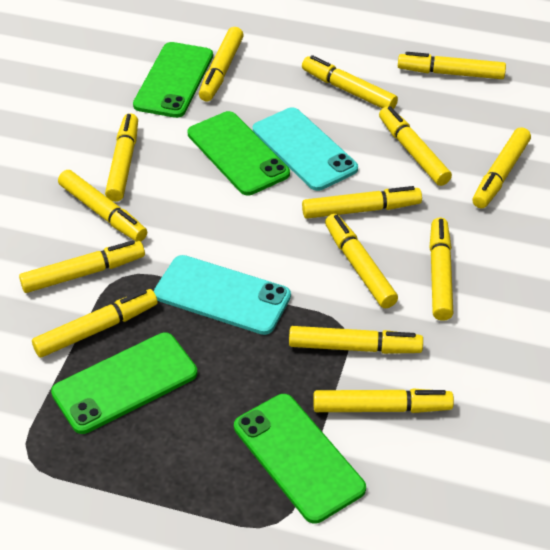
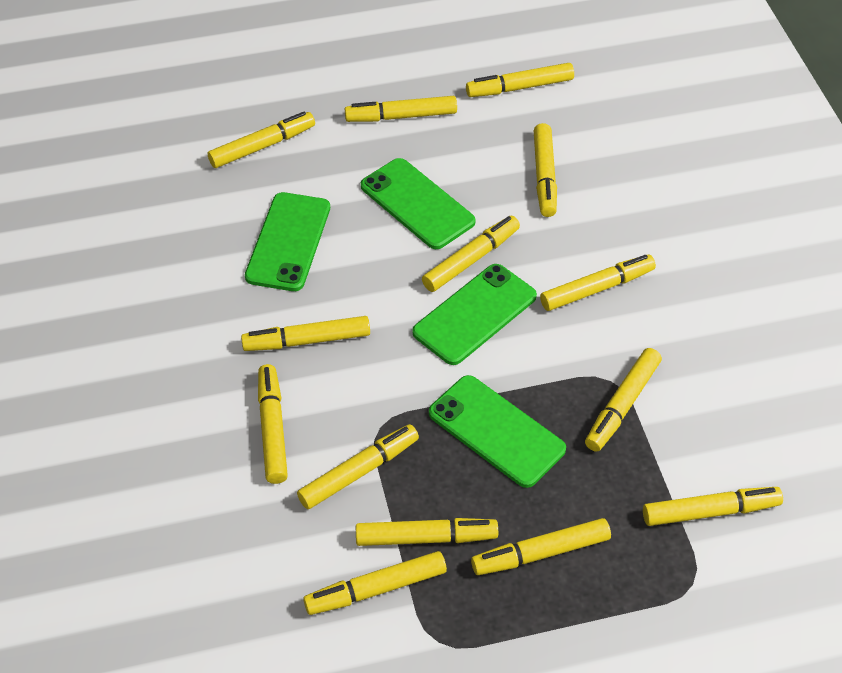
turquoise phone: [154,255,291,335] [253,107,358,191] = 2 -> none = 0

